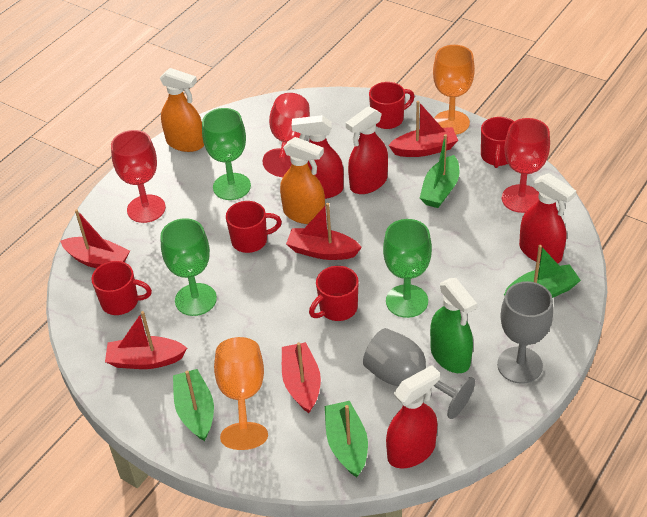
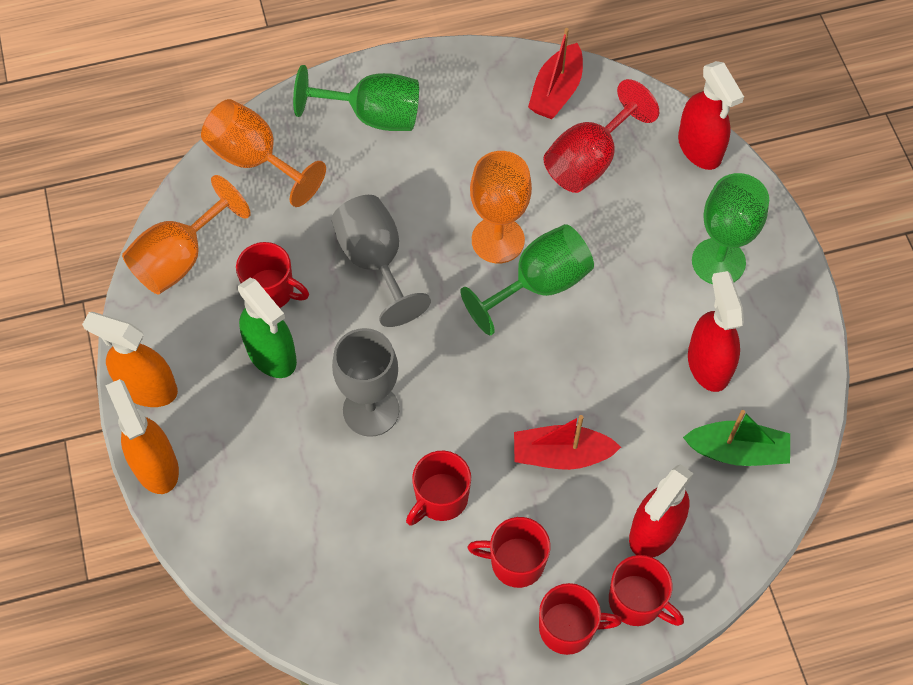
green boat: [173,369,214,441] [325,401,368,478] [420,134,460,208] [504,245,581,298] = 4 -> [683,410,790,466] = 1
orange goblet: [214,337,268,450] [433,45,475,135] = 2 -> [122,175,251,294] [201,99,326,207] [470,151,532,263] = 3
red boat: [60,209,130,268] [105,311,187,369] [282,342,321,413] [286,203,362,260] [388,101,458,157] = 5 -> [514,415,621,470] [528,28,583,119] = 2
red goblet: [111,130,166,223] [262,93,310,177] [502,118,550,213] = 3 -> [543,79,659,193] = 1
red spray bottle: [292,115,344,199] [346,106,388,194] [386,365,440,469] [519,173,576,264] = 4 -> [629,465,694,557] [678,61,744,170] [688,271,744,392] = 3

